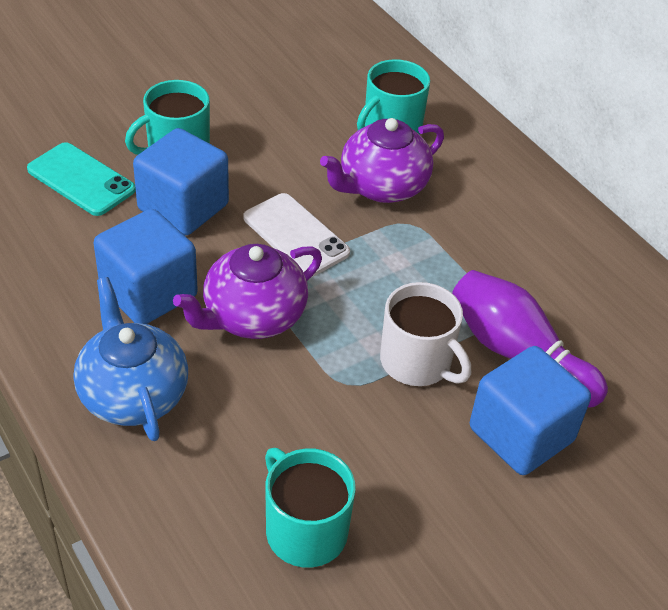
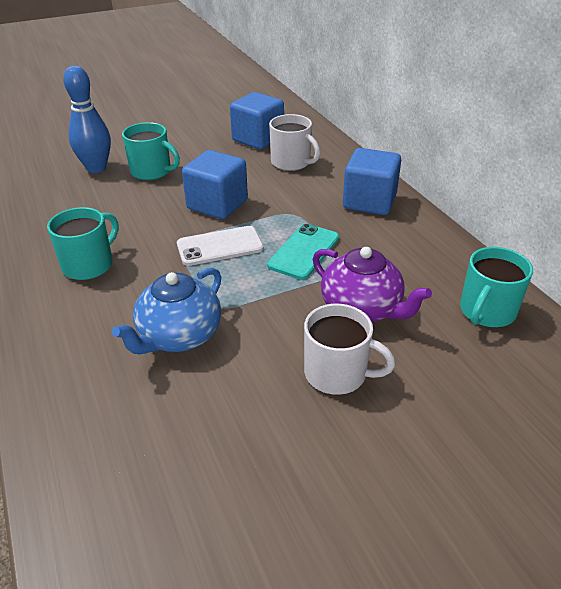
blue bowling pin: none = 0 -> [63,66,111,173] = 1
purple bowling pin: [452,270,608,407] = 1 -> none = 0
purple teapot: [173,244,322,339] [320,118,444,203] = 2 -> [313,247,432,322] = 1
white mug: [380,282,471,386] = 1 -> [269,114,320,171] [304,304,395,395] = 2

